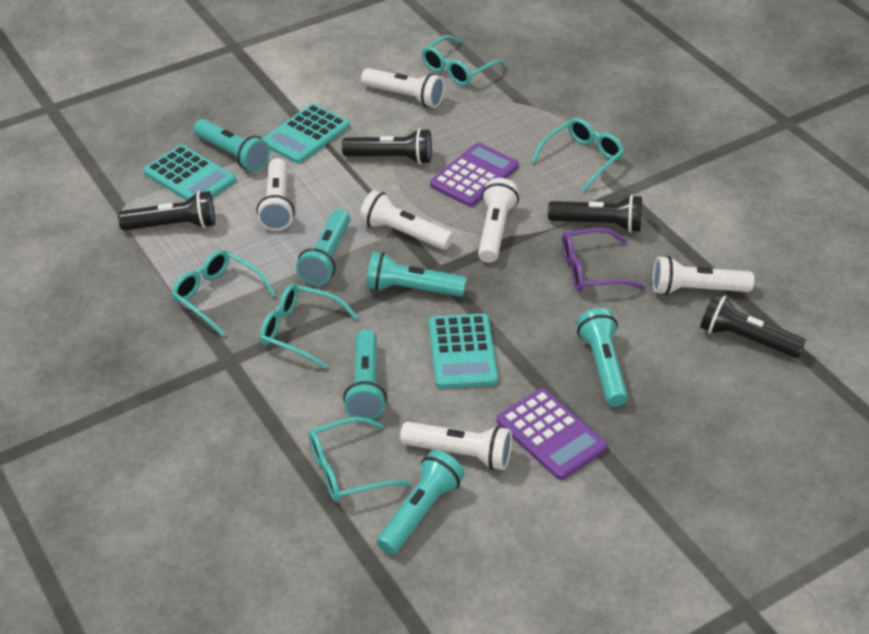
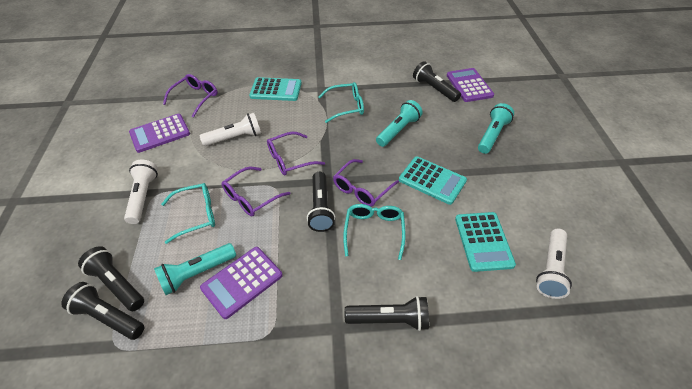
black flashlight: [118,191,215,231] [342,128,432,164] [548,195,642,233] [700,293,806,358] = 4 -> [61,282,144,340] [78,246,144,311] [307,172,335,232] [344,296,429,331] [413,61,461,102] = 5
purple calculator: [430,143,519,207] [496,389,607,480] = 2 -> [129,114,190,153] [200,247,283,319] [447,68,494,102] = 3
purple glasses: [562,228,645,292] = 1 -> [163,74,218,117] [222,167,290,216] [267,132,325,176] [333,159,399,207] = 4
turquoise flashlight: [193,119,270,172] [296,209,350,285] [343,329,387,419] [366,252,467,297] [377,450,465,555] [577,308,628,406] = 6 -> [154,243,236,295] [376,100,423,147] [478,103,514,154] = 3
turquoise glasses: [172,250,276,336] [260,284,358,369] [309,417,411,502] [422,35,506,86] [531,118,624,192] = 5 -> [161,183,215,244] [318,82,364,123] [343,204,406,260] = 3
white flashlight: [256,158,294,231] [360,190,453,250] [361,68,445,108] [400,422,512,470] [478,178,519,263] [653,256,754,295] = 6 -> [124,160,158,224] [200,113,261,146] [536,229,572,299] = 3

